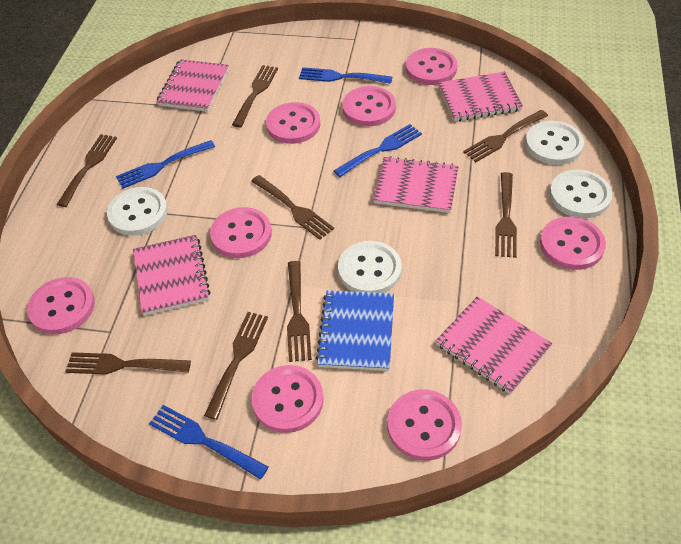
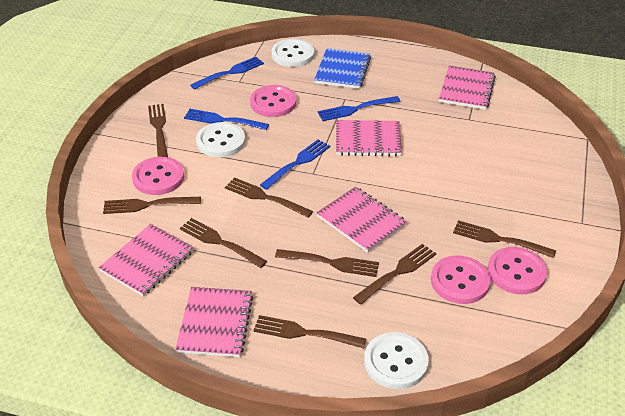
pink button: [27,277,95,334] [210,207,272,258] [252,365,324,433] [266,102,320,144] [342,86,396,126] [388,390,462,461] [406,48,457,85] [540,217,606,270] = 8 -> [132,157,184,195] [250,85,296,117] [431,255,490,304] [488,247,547,294] = 4
white button: [107,187,168,236] [338,241,402,293] [525,121,584,165] [549,170,612,218] = 4 -> [196,122,245,157] [271,39,314,67] [364,332,429,389] = 3

